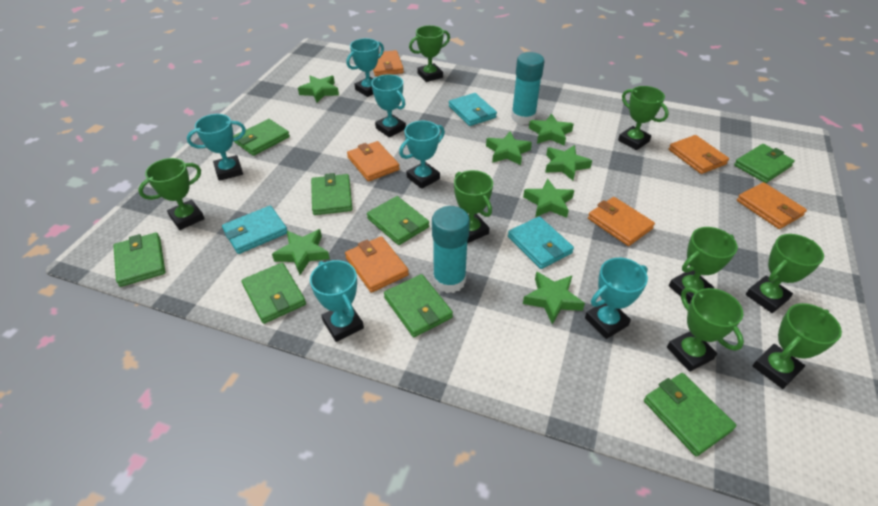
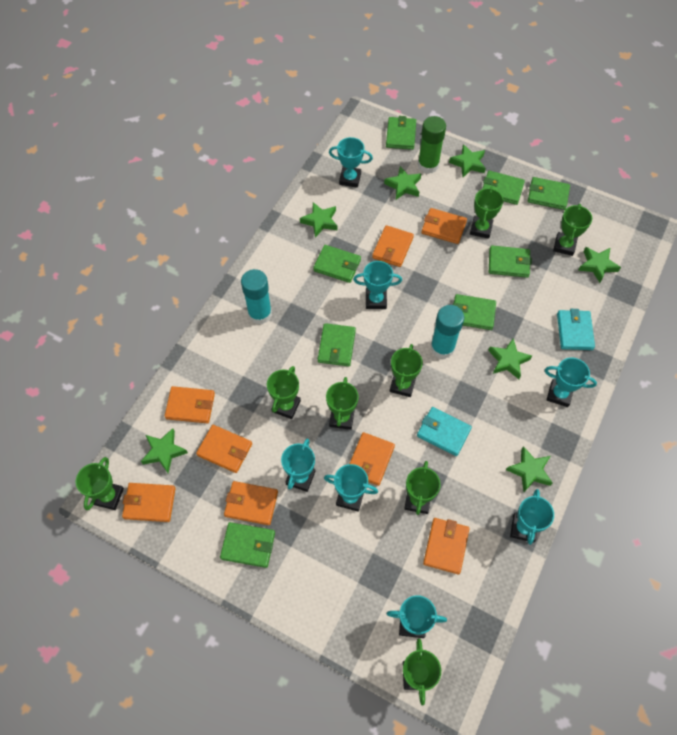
green glue stick: none = 0 -> [418,116,446,174] = 1
orange wallet: [345,236,409,293] [347,141,400,182] [373,50,404,76] [588,197,655,246] [669,135,729,174] [737,182,807,229] = 6 -> [122,483,176,522] [165,386,215,423] [196,425,252,473] [224,481,278,525] [349,432,395,486] [372,225,414,267] [421,208,467,244] [423,518,470,574] = 8
turquoise trophy: [187,114,246,181] [310,260,364,342] [347,38,384,97] [372,74,406,137] [399,121,445,189] [585,258,648,339] = 6 -> [281,438,315,492] [324,464,378,512] [329,137,373,188] [353,261,402,309] [387,595,447,638] [510,489,554,545] [545,358,597,407] = 7
turquoise wallet: [222,206,287,254] [449,93,497,126] [508,216,574,269] = 3 -> [417,407,472,456] [557,309,595,350] = 2

